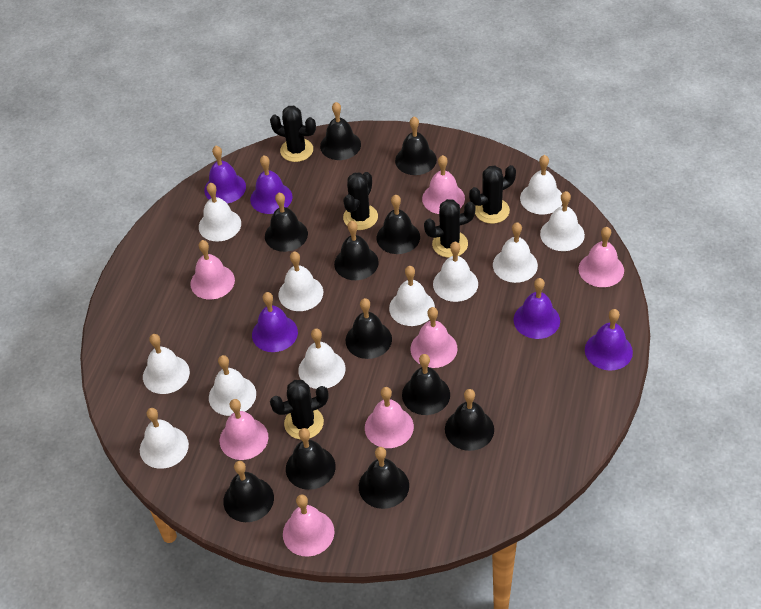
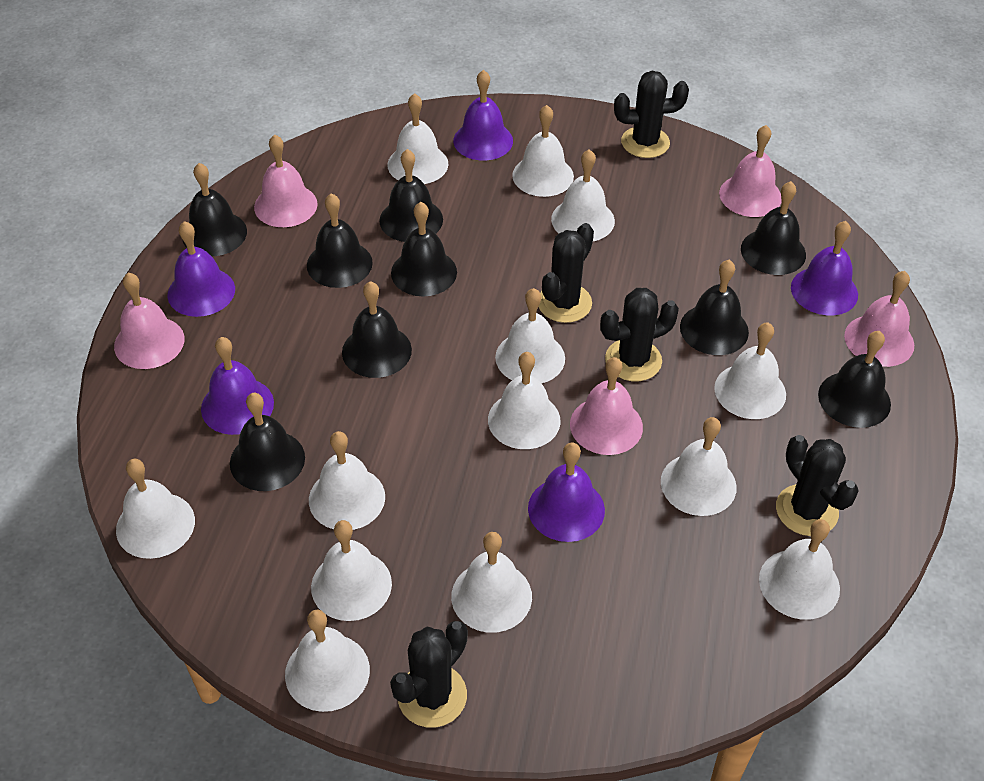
black bell: [223,461,274,522] [265,193,308,252] [286,428,336,490] [320,102,361,160] [334,221,379,280] [346,298,392,359] [359,447,409,509] [377,195,420,254] [395,117,437,175] [402,354,450,415] [445,389,494,451] = 11 -> [183,163,247,256] [230,393,305,491] [307,193,373,288] [342,281,412,378] [379,149,443,242] [391,202,457,296] [680,260,749,355] [741,181,806,275] [818,331,891,428] = 9
pink bell: [190,240,235,299] [220,399,268,460] [283,494,335,557] [365,387,414,448] [410,307,458,368] [422,155,465,214] [579,227,624,287] = 7 -> [114,273,185,369] [254,134,318,227] [570,357,643,455] [719,125,782,217] [844,271,914,367] = 5
white bell: [140,408,189,469] [143,334,190,394] [199,183,241,242] [209,355,256,416] [278,251,323,311] [298,329,345,389] [389,266,435,326] [433,242,478,302] [493,222,538,283] [520,155,562,215] [540,191,585,251] = 11 -> [116,459,195,559] [285,610,370,712] [309,431,385,530] [311,520,392,621] [387,93,448,184] [451,532,532,633] [488,352,561,449] [495,288,565,383] [512,105,574,197] [551,149,615,241] [661,417,736,516] [714,322,786,419] [759,519,840,620] = 13

